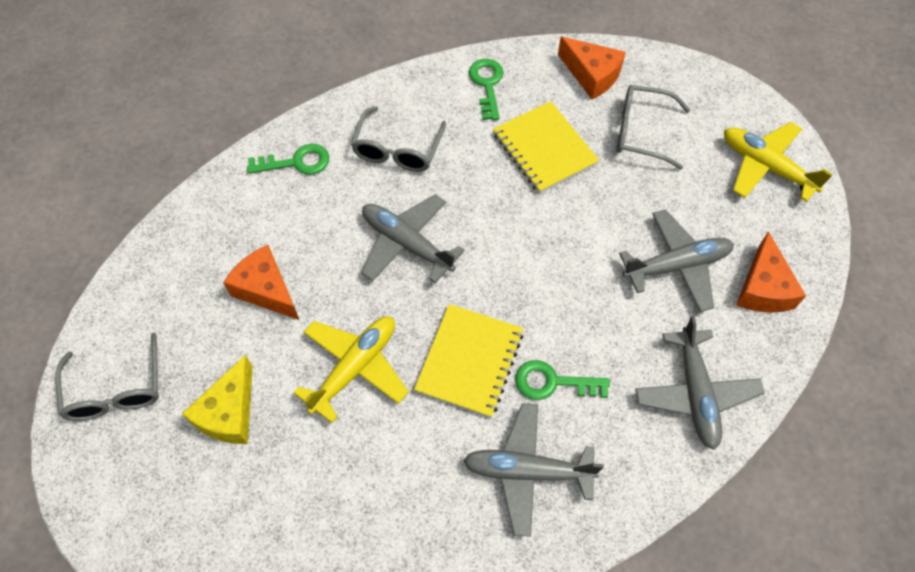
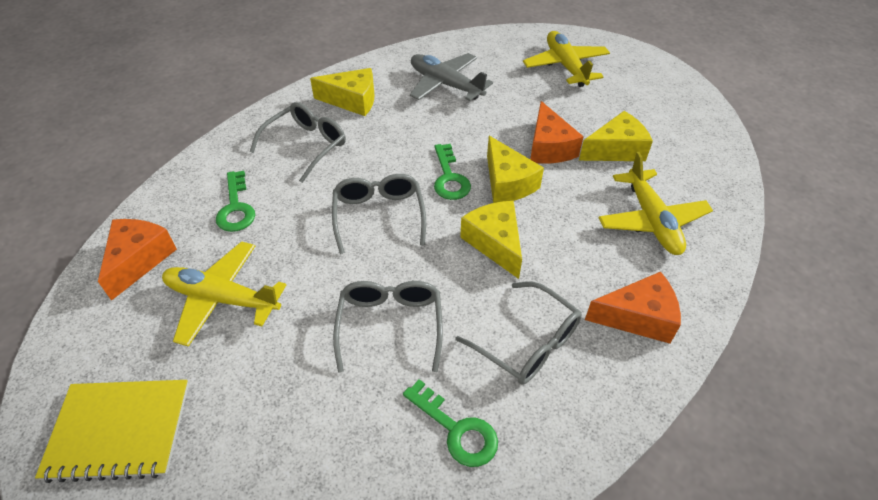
grey glasses: [55,333,159,421] [351,106,446,172] [617,85,690,170] = 3 -> [250,102,346,183] [332,174,426,254] [333,281,443,373] [455,281,582,385] = 4
grey plane: [361,194,465,283] [463,403,604,537] [619,209,734,312] [635,316,764,450] = 4 -> [410,53,493,101] = 1
yellow cheese: [182,355,253,444] = 1 -> [310,68,374,116] [460,201,522,279] [487,136,544,203] [579,111,653,161] = 4
yellow notebook: [414,304,523,418] [493,101,599,193] = 2 -> [35,380,189,483] = 1
yellow plane: [293,317,409,423] [724,122,833,202] = 2 -> [162,241,286,347] [523,31,610,87] [598,152,713,255] = 3

